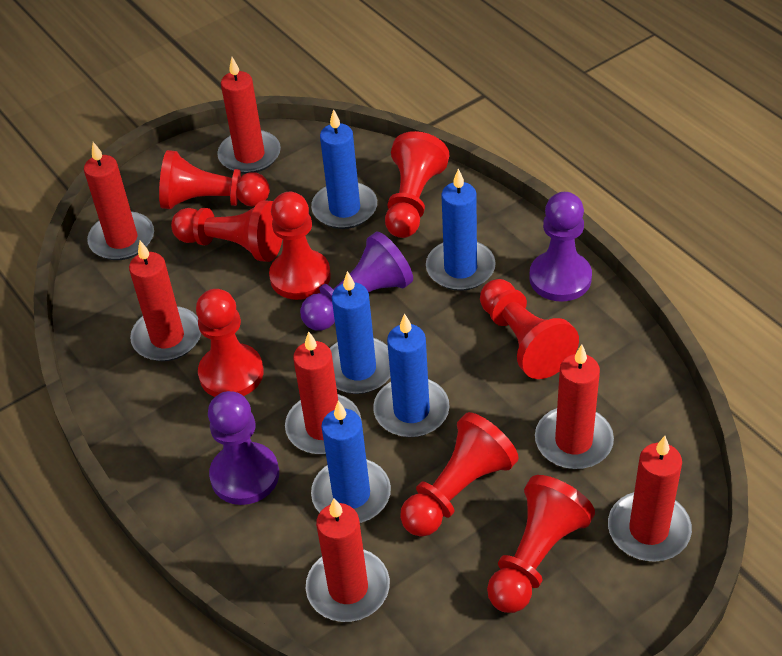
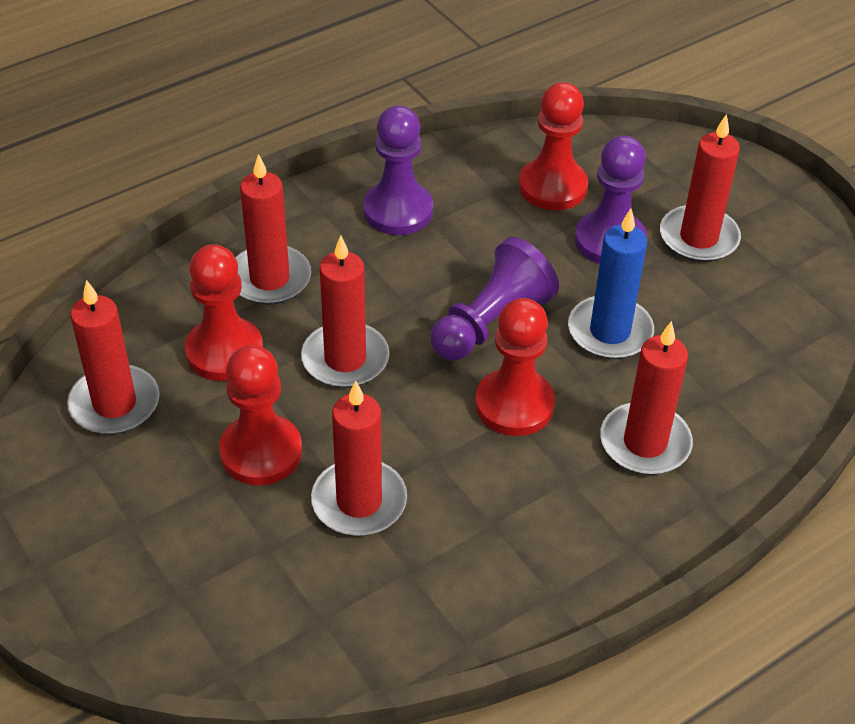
blue candle: [311,109,377,229] [311,401,391,523] [330,271,390,394] [373,314,450,437] [426,169,496,291] = 5 -> [568,208,654,359] = 1
red candle: [84,142,154,260] [129,241,201,361] [217,57,281,174] [285,331,361,454] [306,498,390,622] [535,345,614,469] [608,436,692,562] = 7 -> [67,280,160,434] [235,154,311,305] [301,235,389,388] [311,381,407,536] [600,321,693,475] [660,114,741,262] = 6
red pawn: [159,150,270,209] [171,200,282,262] [196,289,264,397] [269,192,331,300] [385,131,449,238] [400,412,519,537] [480,279,579,379] [487,475,595,613] = 8 -> [185,244,263,381] [219,345,302,485] [475,298,555,436] [519,82,588,210] = 4

